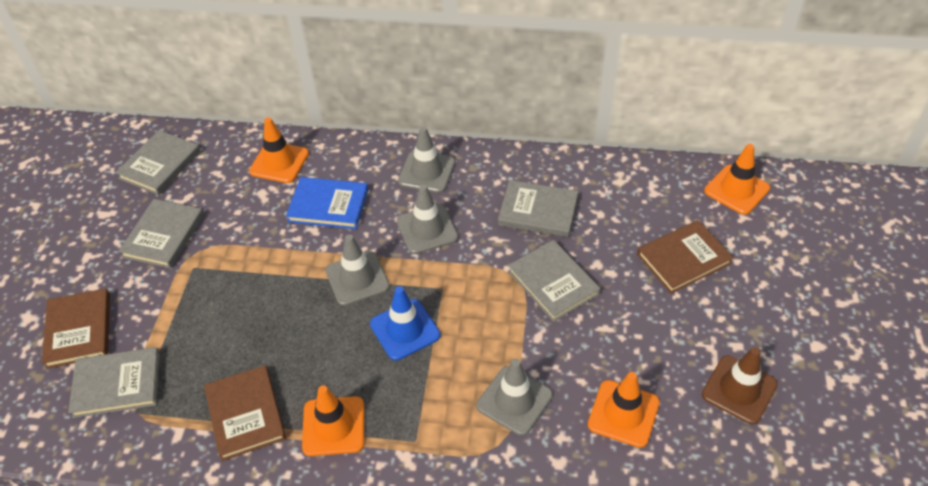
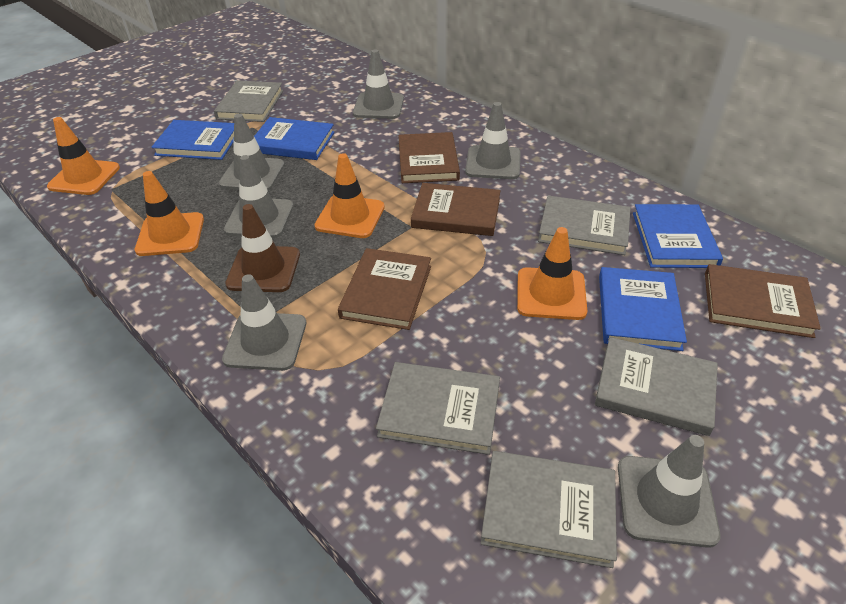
blue book: [286,177,368,229] = 1 -> [151,120,234,160] [254,117,334,160] [599,267,687,351] [633,204,723,268] = 4
blue traffic cone: [370,286,441,361] = 1 -> none = 0
brown book: [42,288,110,369] [204,365,286,461] [637,220,734,294] = 3 -> [338,248,431,330] [398,132,460,183] [411,183,500,236] [705,264,821,338] = 4
grey traffic cone: [325,234,390,306] [397,184,458,254] [398,126,455,193] [477,359,553,436] = 4 -> [219,114,285,191] [222,274,306,371] [224,155,294,238] [353,49,404,119] [465,102,521,179] [618,435,720,548] = 6

